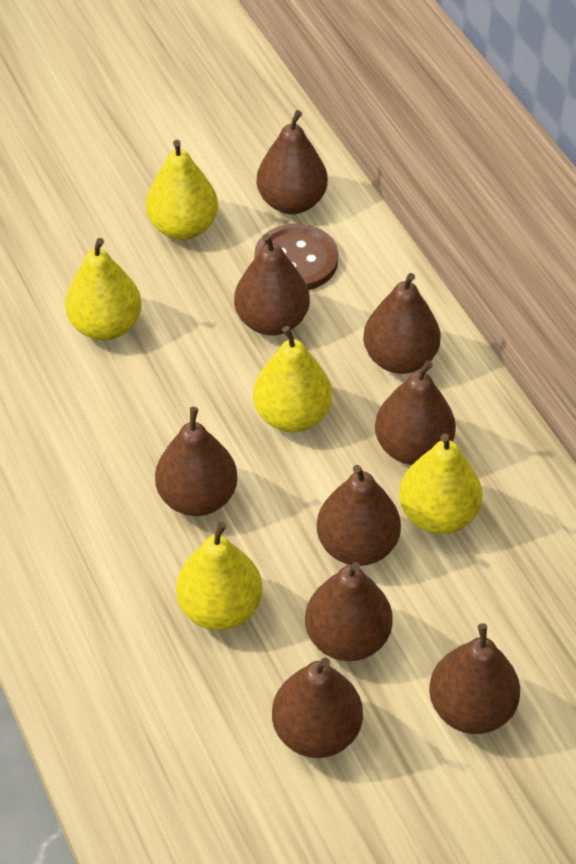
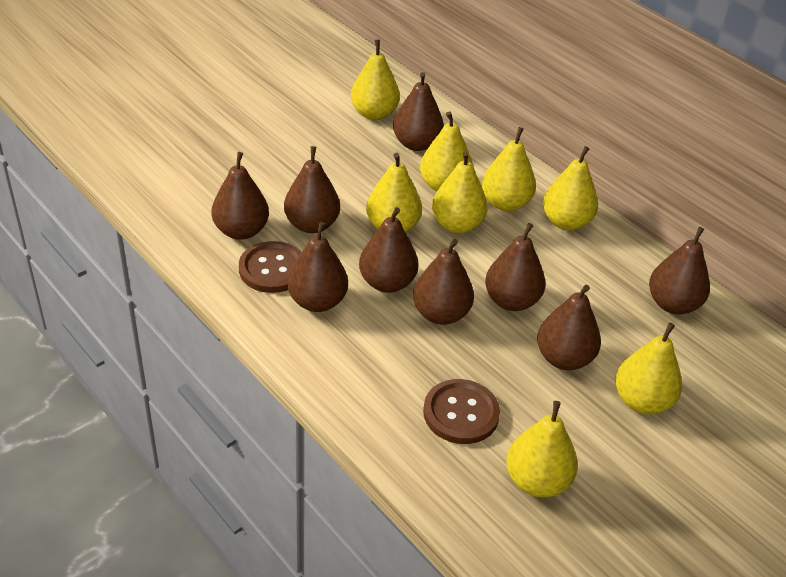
brown button: [254,223,338,290] = 1 -> [239,241,301,293] [423,379,500,444] = 2
yellow pear: [65,238,142,340] [146,140,218,240] [176,522,263,630] [253,326,332,432] [399,433,483,534] = 5 -> [351,40,400,120] [366,153,422,233] [420,111,473,191] [432,151,488,233] [482,127,536,211] [506,401,578,498] [543,146,598,230] [615,323,682,414] = 8

